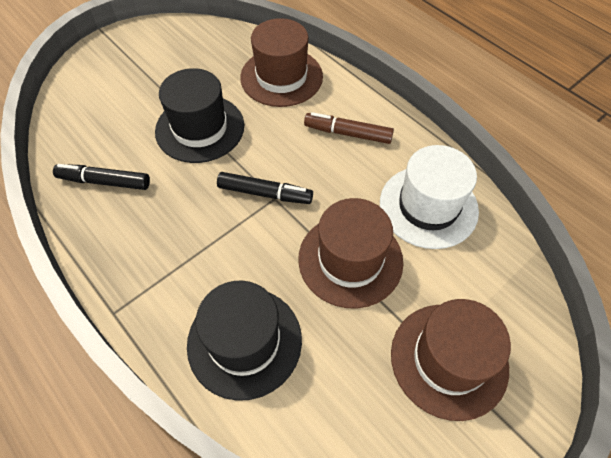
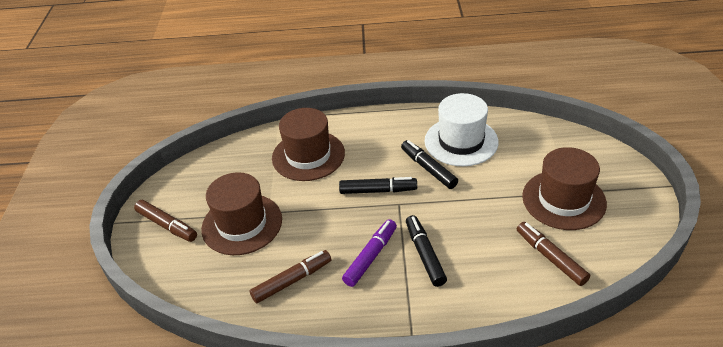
black hat: [155,68,244,163] [187,281,302,401] = 2 -> none = 0
black marker: [53,164,150,190] [217,172,313,204] = 2 -> [339,177,417,194] [401,140,458,189] [406,215,447,287] = 3
brown marker: [304,112,394,144] = 1 -> [134,200,197,242] [250,250,331,304] [517,222,590,286] = 3
purple marker: none = 0 -> [342,219,397,287] = 1

